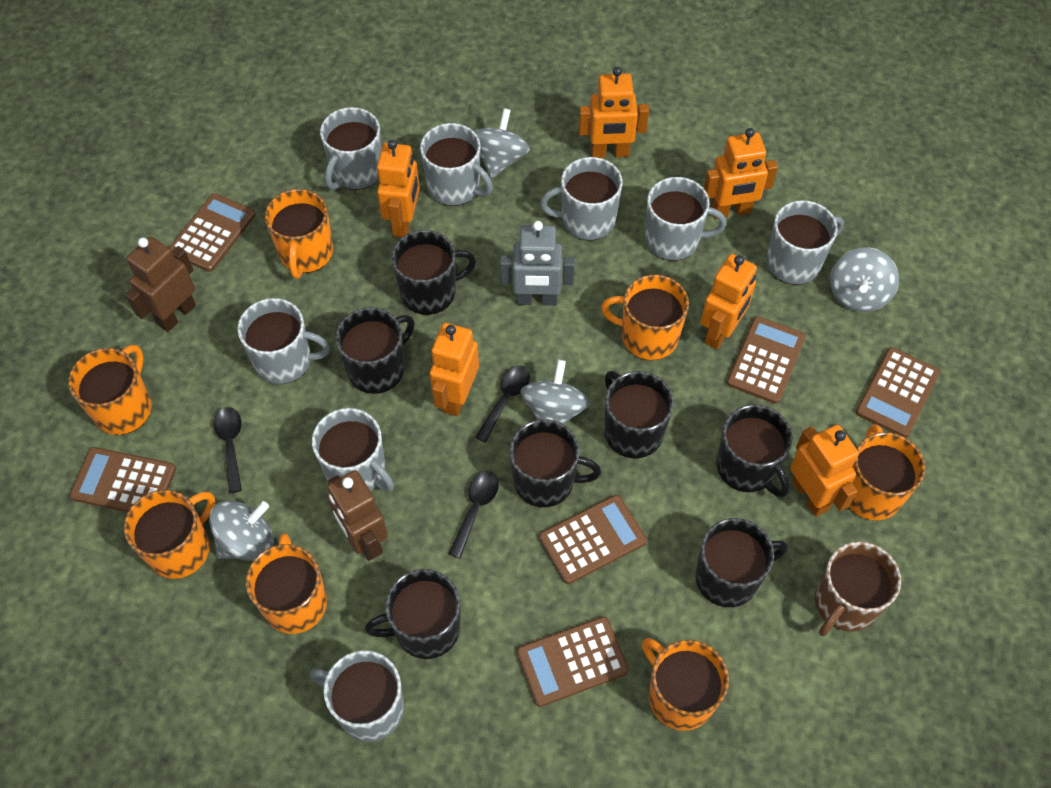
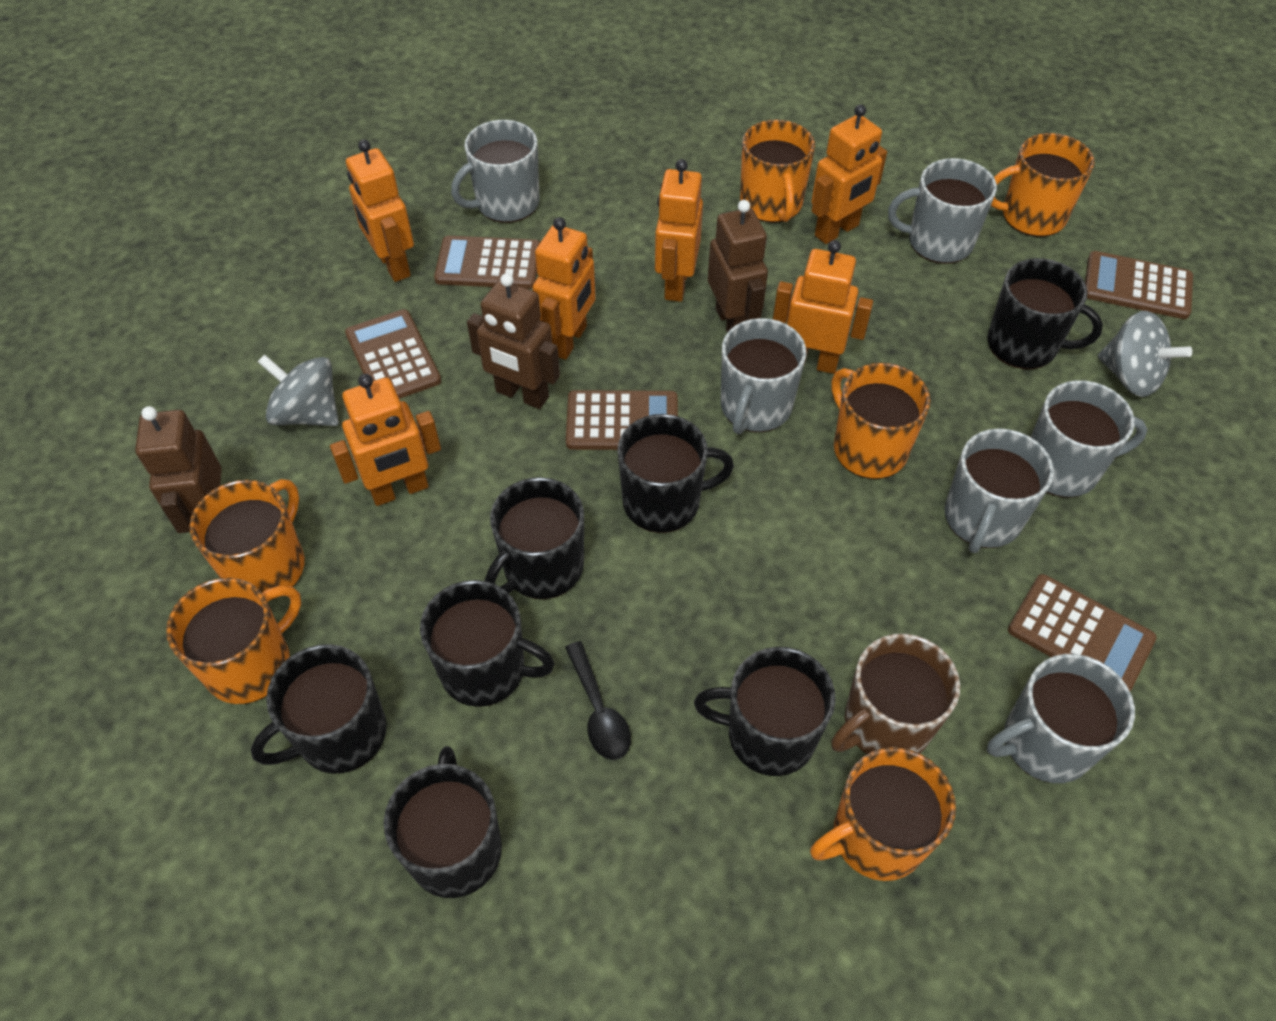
black spoon: [214,407,242,493] [449,471,499,559] [475,365,530,443] = 3 -> [565,641,631,760] = 1
brown calculator: [70,447,176,512] [169,193,255,272] [517,616,629,707] [539,495,647,584] [727,316,806,404] [856,347,940,438] = 6 -> [345,309,441,399] [434,236,540,289] [566,390,678,450] [1008,574,1157,691] [1085,251,1193,319] = 5
brown robot: [125,236,196,332] [327,470,388,561] = 2 -> [135,406,222,533] [467,273,560,409] [708,200,768,333] = 3
grey mug: [237,298,330,384] [310,650,404,742] [312,408,394,491] [320,107,382,190] [420,123,493,206] [540,157,623,241] [645,177,726,261] [766,200,844,285] = 8 -> [451,120,539,223] [720,318,806,434] [888,158,997,264] [945,428,1054,553] [987,654,1135,783] [1031,380,1148,498] = 6
grey robot: [500,221,575,306] = 1 -> none = 0
grey spinning top: [209,500,274,561] [474,108,530,178] [520,360,589,424] [830,247,899,312] = 4 -> [258,354,339,426] [1098,311,1192,397] = 2
orange mug: [68,345,152,435] [124,490,215,579] [246,533,327,634] [265,189,333,279] [601,275,689,360] [642,638,729,731] [849,424,925,520] = 7 -> [166,578,301,704] [189,479,305,599] [740,120,815,223] [810,747,956,881] [831,363,930,479] [991,133,1095,237] = 6

